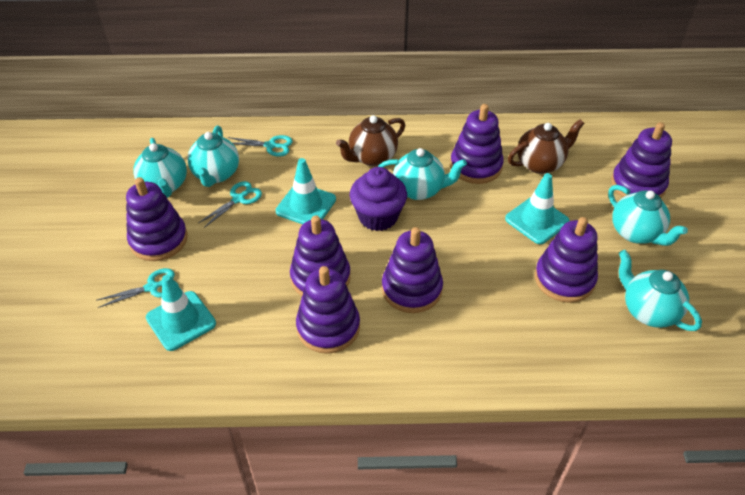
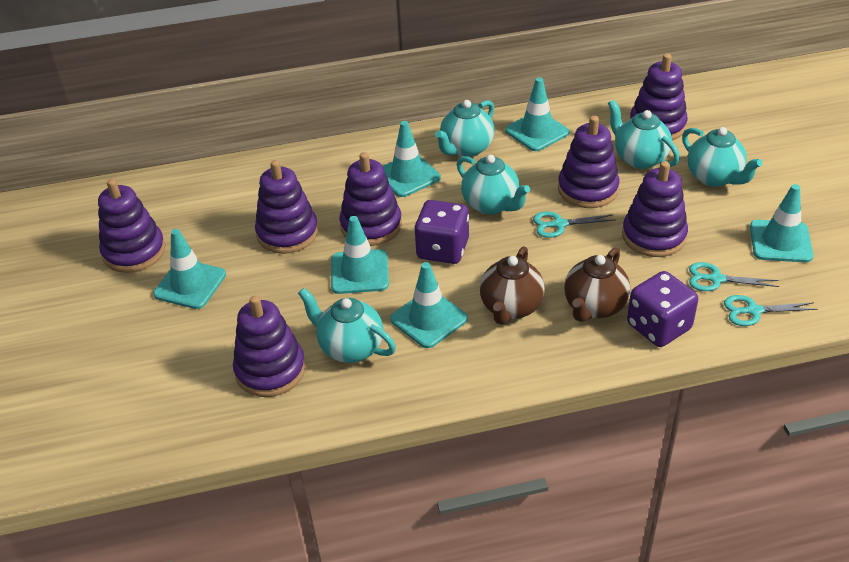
purple cupcake: [350,167,407,231] = 1 -> none = 0
purple dice: none = 0 -> [414,200,469,264] [627,271,698,347] = 2
turquoise traffic cone: [146,275,216,351] [276,158,336,224] [505,173,570,244] = 3 -> [153,229,226,309] [331,216,389,294] [383,121,441,197] [390,262,468,348] [505,77,569,151] [750,184,813,262] = 6

